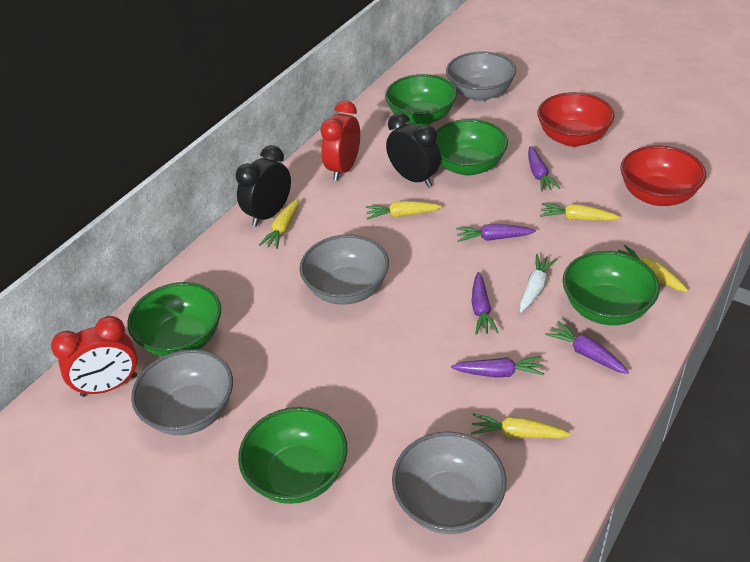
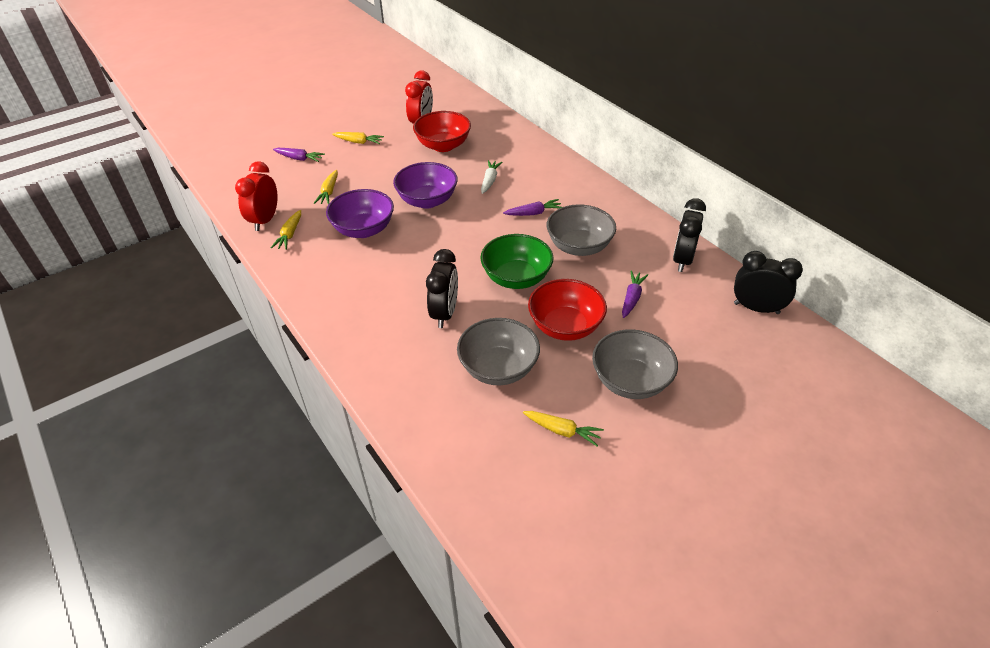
black clock: [236,145,291,227] [386,112,441,187] = 2 -> [426,249,458,328] [673,198,706,272] [734,251,803,314] = 3
green bowl: [127,282,221,357] [238,407,347,504] [385,74,457,126] [436,119,508,175] [563,251,660,325] = 5 -> [480,234,553,289] = 1
grey bowl: [131,349,233,435] [300,234,389,305] [392,432,506,534] [446,51,516,101] = 4 -> [457,318,540,385] [547,204,616,256] [592,329,678,399] = 3
purple bowl: none = 0 -> [326,189,394,238] [393,162,458,209] = 2
purple carrot: [451,356,544,377] [456,224,536,242] [471,272,499,335] [528,146,560,192] [545,321,629,374] = 5 -> [273,148,325,162] [503,199,562,216] [622,271,648,318] = 3
yellow carrot: [259,199,299,249] [366,201,442,220] [471,413,571,438] [540,203,620,220] [618,245,688,292] = 5 -> [271,210,301,250] [314,170,338,204] [332,132,384,144] [523,411,604,446] = 4

